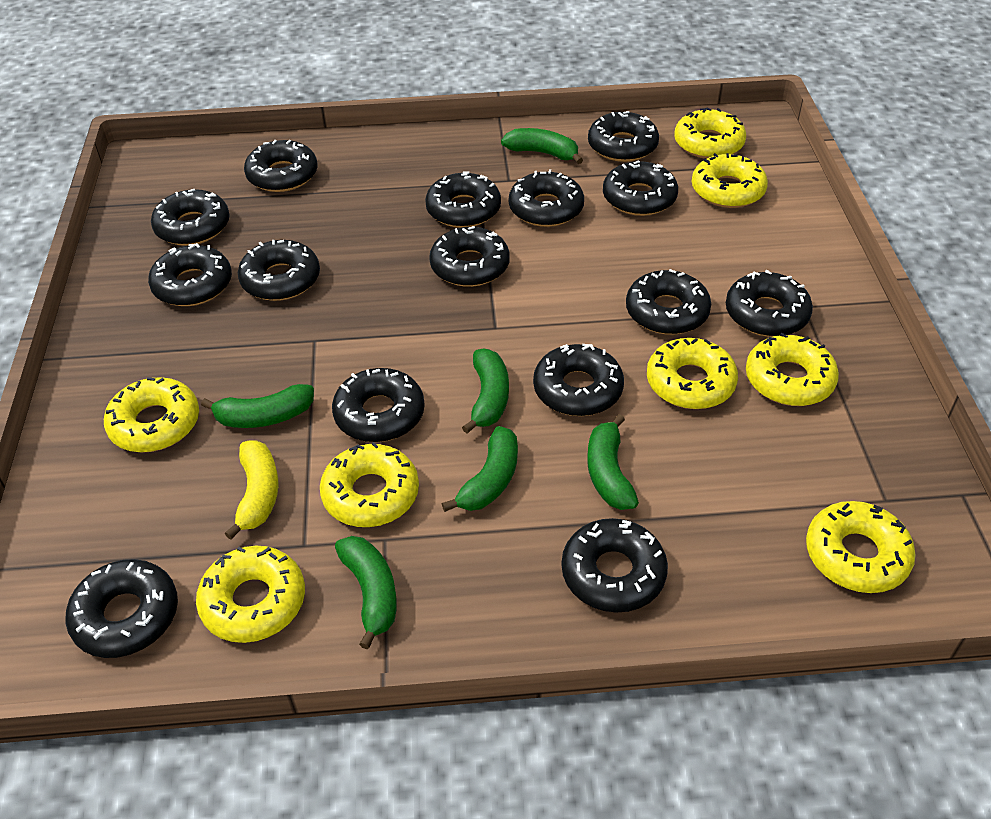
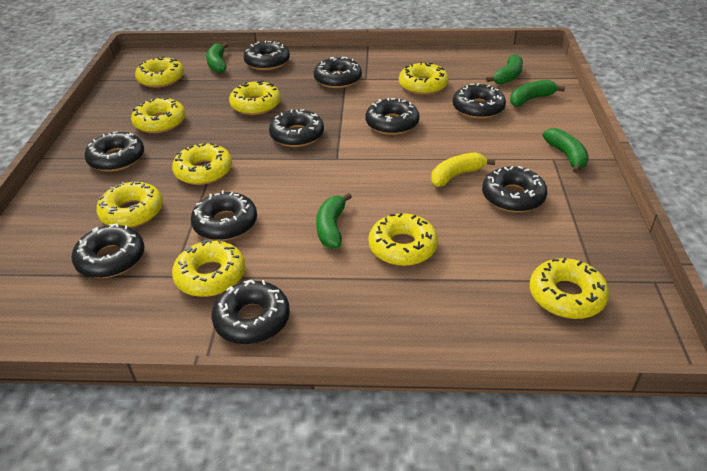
black donut: [65,559,178,658] [148,243,232,306] [151,189,230,246] [238,240,320,301] [244,140,317,192] [332,368,425,442] [425,172,501,228] [429,226,510,287] [509,169,584,227] [533,344,624,416] [561,518,668,613] [588,111,659,162] [603,160,678,216] [626,269,711,335] [726,270,813,337] = 15 -> [71,223,144,278] [84,131,144,172] [191,190,257,241] [211,279,290,344] [244,41,290,70] [269,109,324,147] [314,57,362,88] [365,98,420,135] [453,83,506,119] [482,166,547,212] = 10
green banana: [201,384,314,428] [335,536,397,649] [442,426,518,512] [462,349,509,434] [501,128,583,164] [587,414,639,510] = 6 -> [206,43,228,73] [316,193,352,249] [486,54,523,85] [510,80,565,107] [543,128,589,173] = 5
yellow donut: [104,377,199,453] [196,546,305,643] [320,442,419,527] [647,338,738,409] [674,108,746,159] [692,153,768,208] [746,333,839,406] [806,501,916,593] = 8 -> [96,181,163,228] [131,97,186,133] [135,56,184,88] [172,143,232,185] [172,239,245,297] [229,81,281,115] [368,213,438,266] [399,62,449,95] [530,258,609,319] = 9

